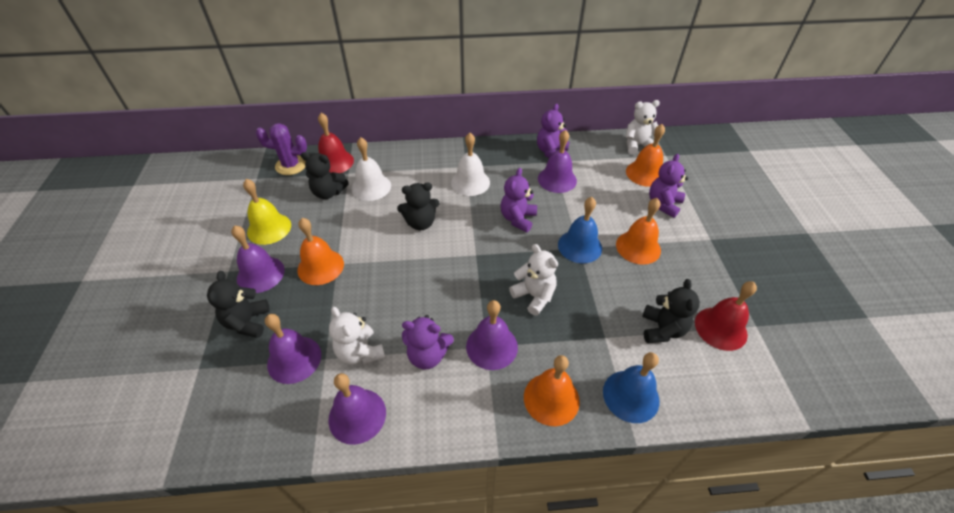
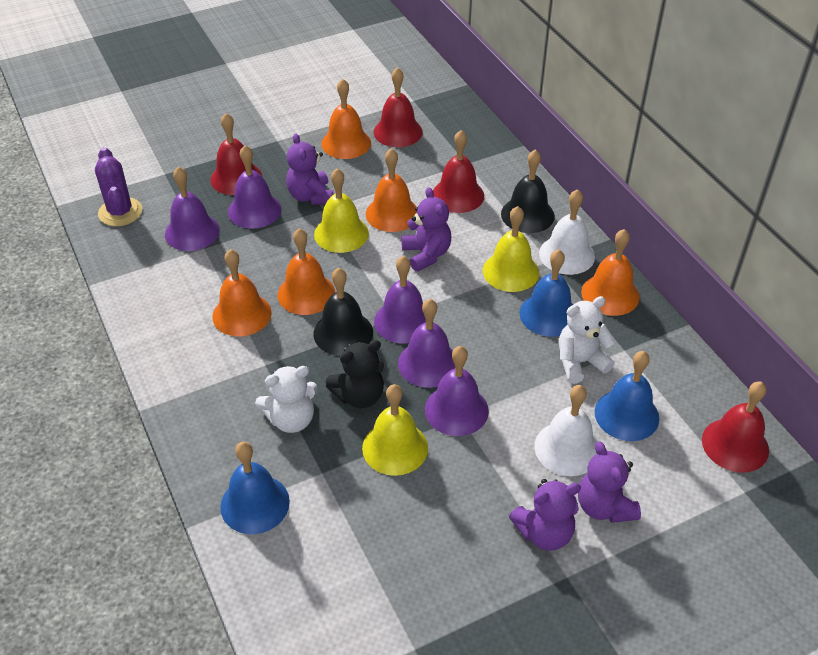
black bell: none = 0 -> [313,268,373,356] [501,150,555,233] = 2
black teddy bear: [207,271,270,338] [301,152,349,199] [397,182,439,230] [642,279,700,343] = 4 -> [326,340,384,408] = 1
blue bell: [558,197,602,263] [603,352,659,423] = 2 -> [220,442,290,534] [519,249,573,337] [595,351,659,441] = 3
orange bell: [297,218,344,285] [524,355,580,426] [616,198,661,265] [626,124,665,187] = 4 -> [212,249,272,337] [277,228,335,315] [321,79,371,159] [366,148,417,232] [581,229,640,316] = 5
red bell: [318,113,354,173] [695,281,757,351] = 2 -> [210,113,262,195] [374,67,423,147] [433,130,484,213] [702,381,769,473] = 4
white teddy bear: [329,307,385,365] [509,244,558,316] [626,100,660,155] = 3 -> [255,366,318,433] [559,296,616,384] = 2
yellow bell: [243,179,291,245] = 1 -> [314,168,369,253] [362,384,428,476] [483,206,539,292] = 3

